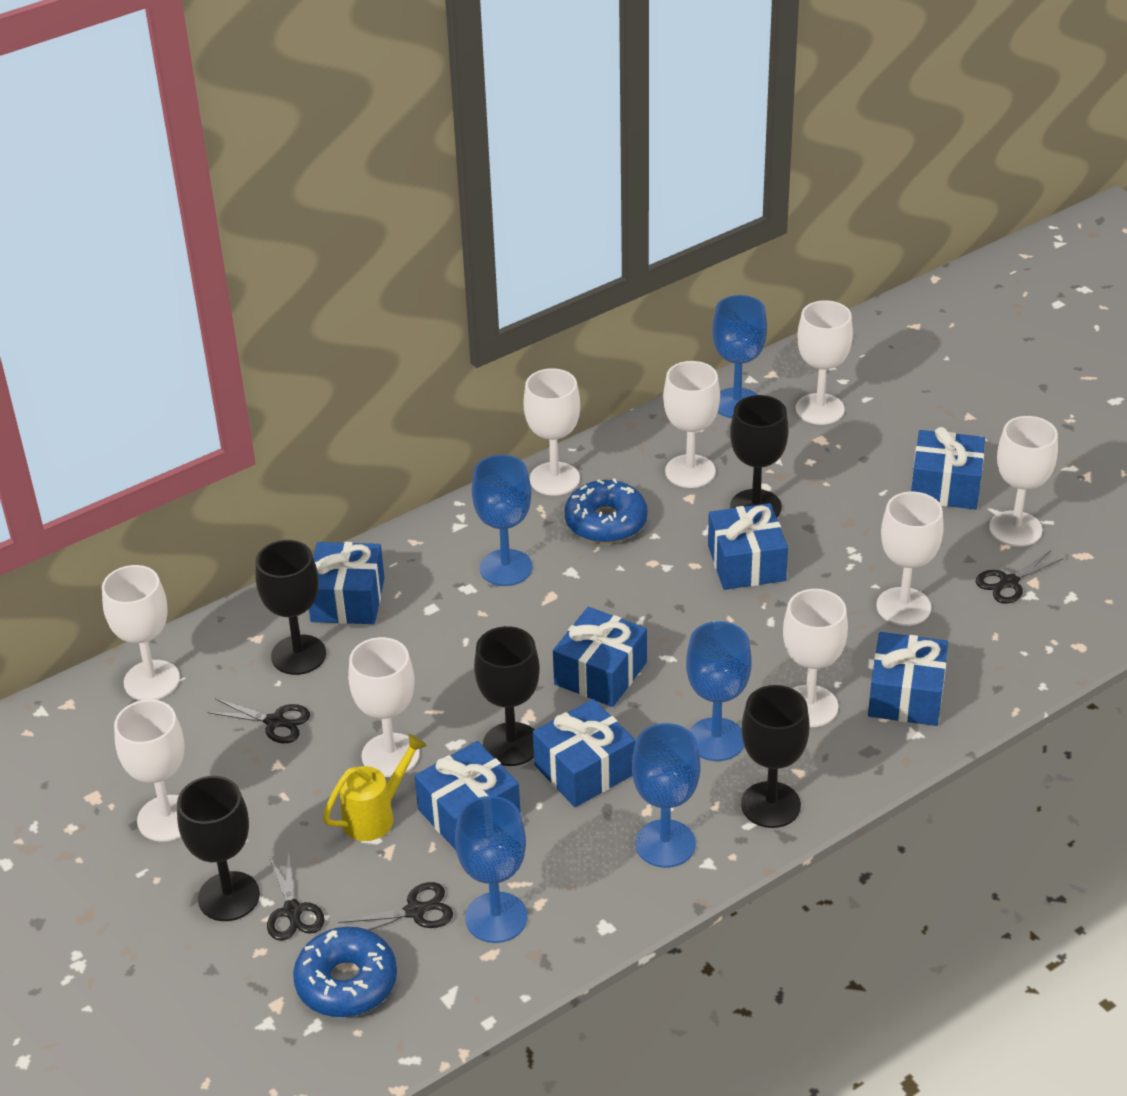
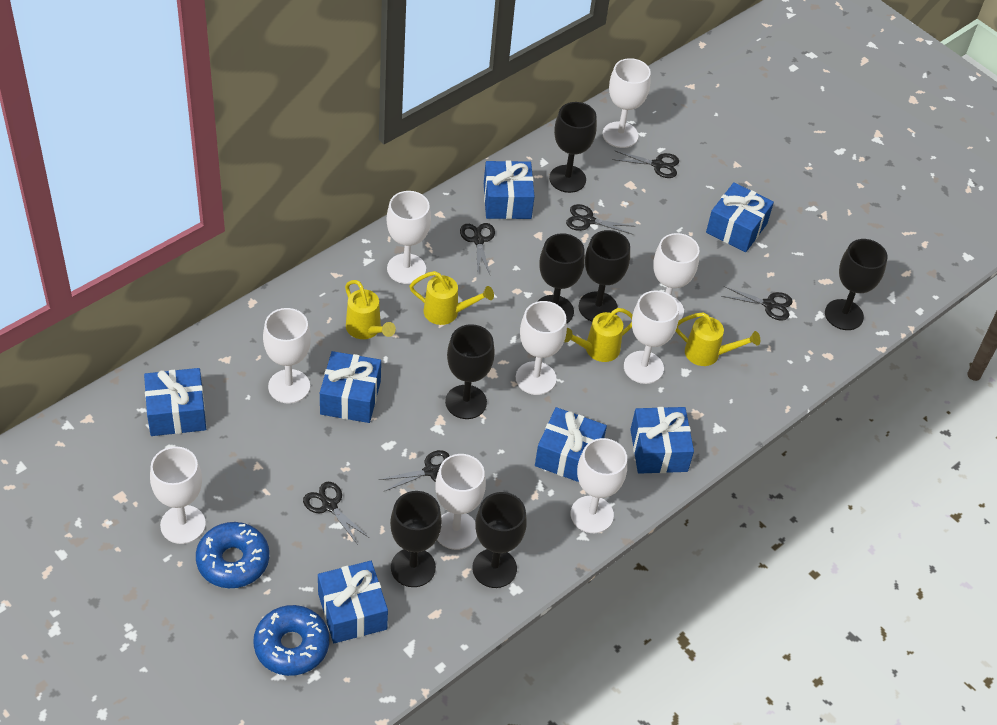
black goblet: [177,776,260,921] [255,540,326,675] [474,626,540,766] [730,395,789,517] [741,685,810,828] = 5 -> [390,491,442,587] [445,324,495,419] [472,492,527,588] [537,233,585,323] [549,102,597,193] [579,230,630,321] [825,239,887,330] = 7
black scissors: [207,699,310,743] [267,850,325,941] [338,882,453,930] [976,550,1064,604] = 4 -> [303,482,368,545] [379,450,449,491] [460,223,495,275] [566,204,633,235] [613,151,679,178] [721,286,793,320] = 6
blue goblet: [455,796,527,943] [472,455,532,586] [632,723,700,867] [686,621,752,761] [712,295,767,418] = 5 -> none = 0
yellow watering can: [323,734,427,841] = 1 -> [345,280,396,339] [409,271,494,325] [564,308,633,362] [676,312,760,366] = 4

